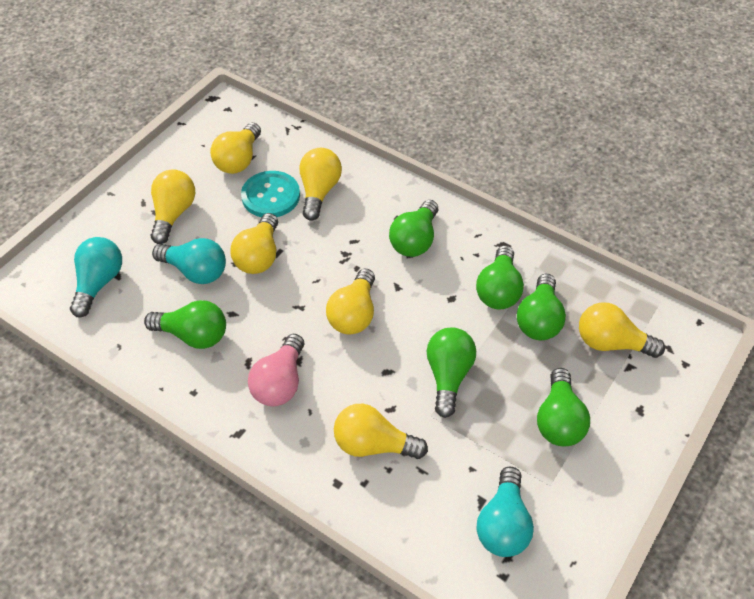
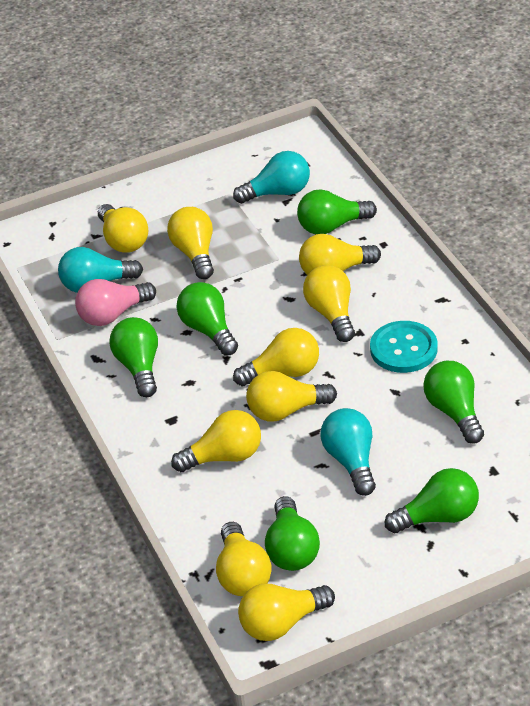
yellow light bulb: [151,169,195,244] [210,123,261,174] [230,213,278,274] [299,148,342,221] [326,269,375,334] [334,404,428,459] [579,302,665,358] = 7 -> [98,204,148,253] [167,207,214,279] [171,410,261,472] [216,522,272,596] [233,328,319,386] [238,584,335,641] [246,371,337,421] [299,234,381,275] [303,265,355,342] = 9

